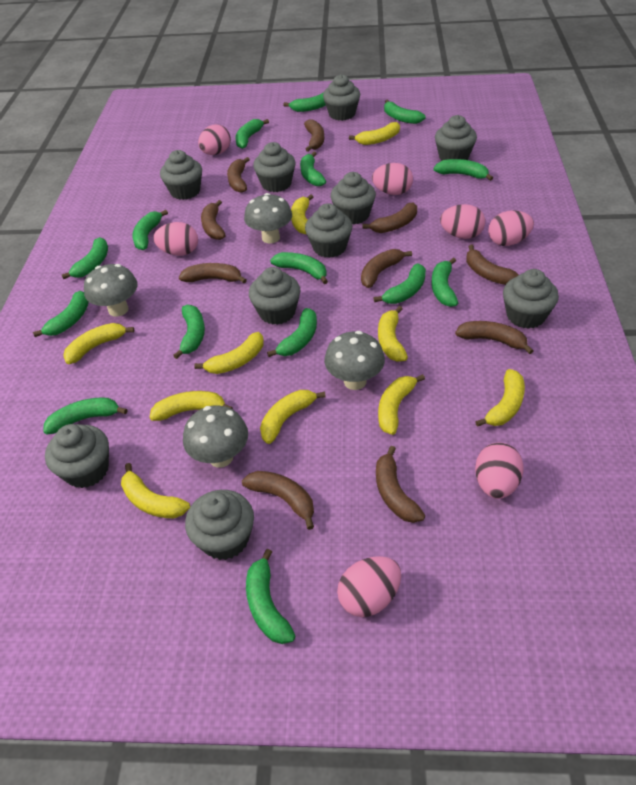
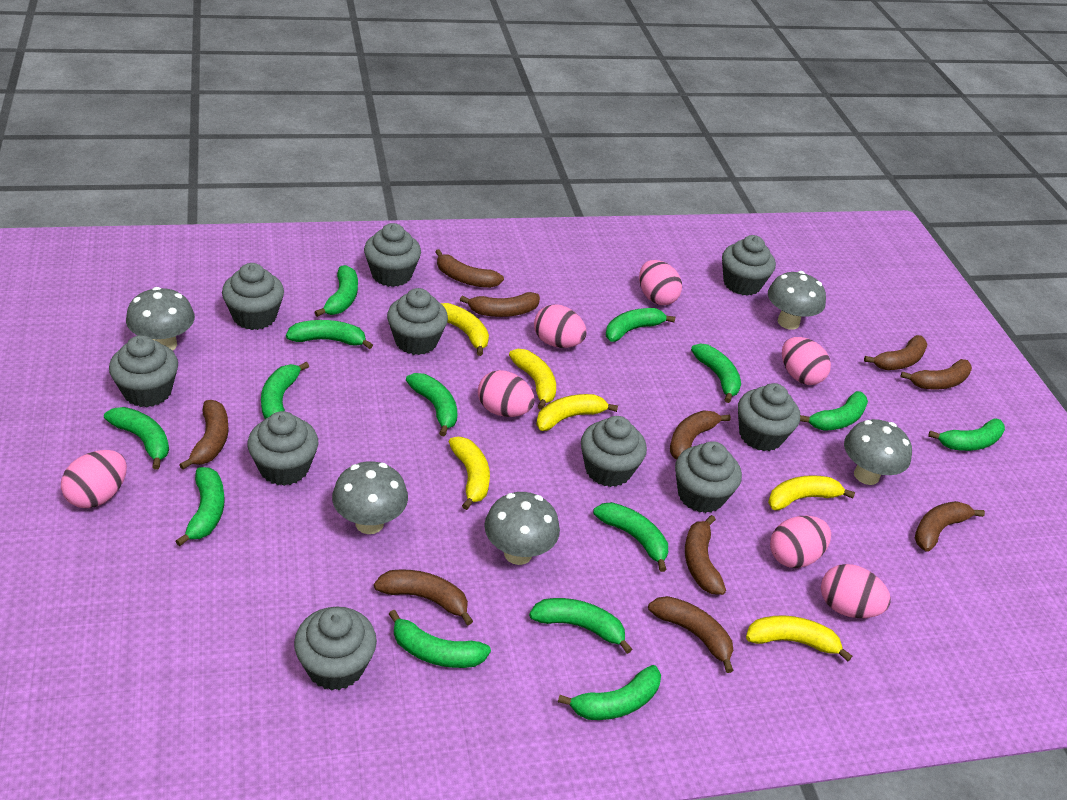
green banana: [33,291,89,337] [43,398,127,435] [62,237,108,279] [132,210,168,250] [173,305,205,359] [235,119,269,149] [246,549,295,644] [267,308,317,357] [270,252,328,284] [283,92,326,112] [300,152,326,186] [374,264,426,304] [384,100,426,124] [431,258,458,307] [433,159,493,181] = 15 -> [104,407,169,470] [175,467,225,546] [261,362,309,419] [286,320,373,349] [314,265,358,317] [389,610,491,668] [406,373,457,436] [529,598,632,654] [558,665,661,720] [593,502,668,572] [606,308,675,342] [691,343,741,403] [800,391,868,431] [928,418,1005,451] = 14
grey mushroom: [84,264,138,317] [183,406,248,468] [244,193,292,244] [324,331,385,390] = 4 -> [126,287,195,351] [332,461,408,534] [484,492,560,565] [768,271,826,330] [844,419,912,485] = 5
yellow banana: [63,323,135,364] [121,463,190,518] [150,391,233,421] [194,332,264,374] [260,390,326,444] [291,194,313,235] [349,122,400,145] [378,306,408,362] [378,374,425,435] [475,369,525,427] = 10 -> [441,303,489,356] [449,437,490,510] [509,349,556,410] [536,394,618,431] [746,615,852,661] [768,475,855,510] = 6

